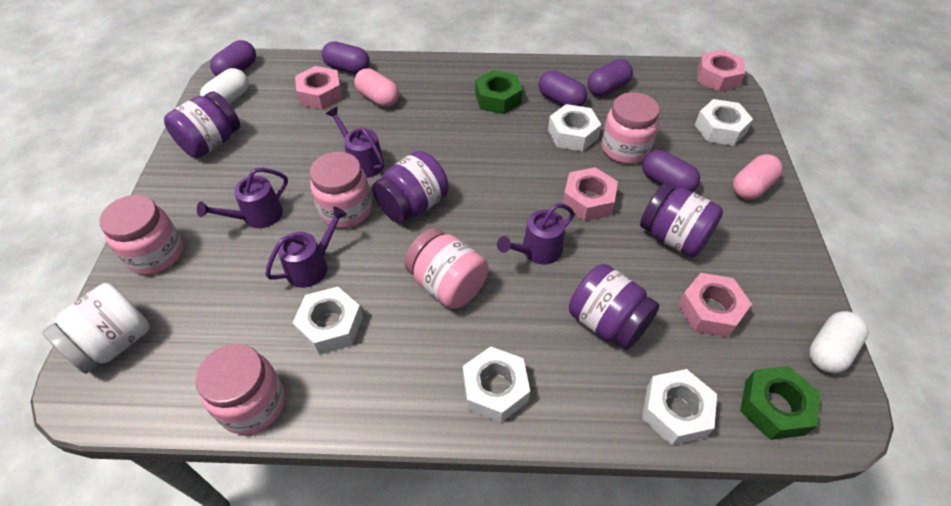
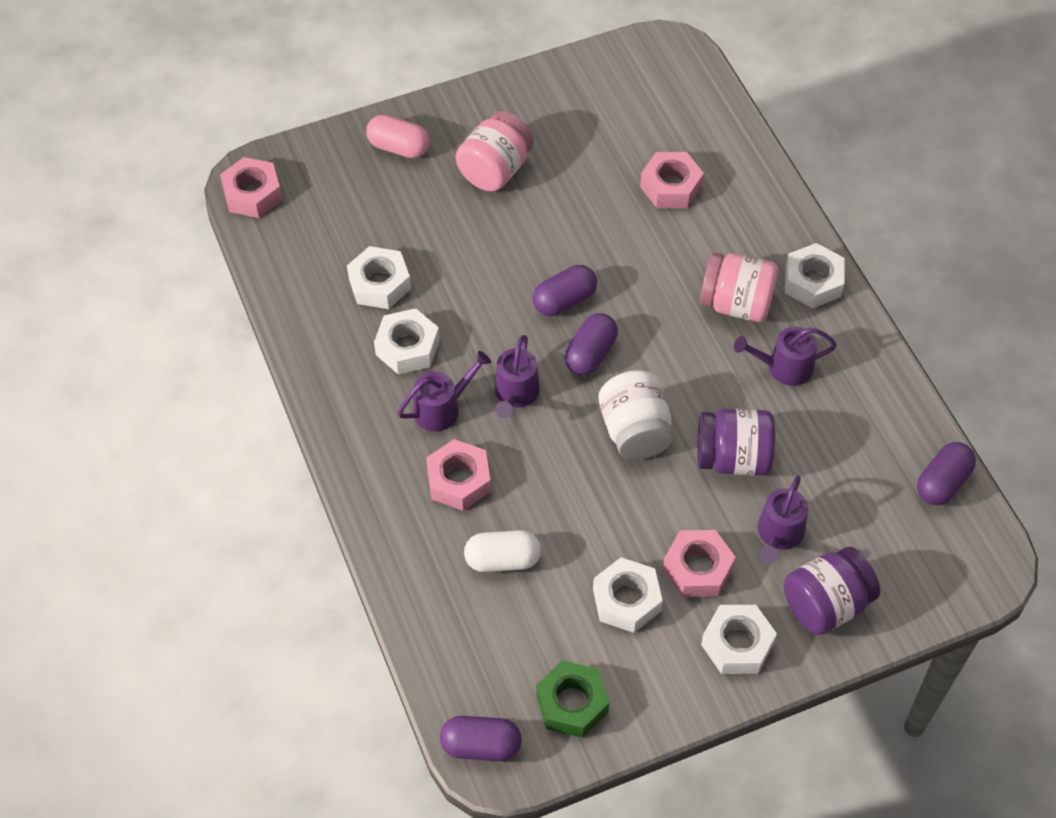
green nut: [475,70,523,114] [740,366,820,440] = 2 -> [536,660,609,738] = 1
pink capsule: [354,68,399,107] [733,154,783,200] = 2 -> [366,115,430,158] = 1
pink jar: [99,195,183,275] [196,344,285,435] [310,152,372,228] [404,228,488,309] [602,92,660,164] = 5 -> [456,111,534,191] [700,252,778,322] = 2
purple capsule: [210,40,256,76] [322,41,370,74] [538,71,587,106] [588,59,633,97] [642,150,700,192] = 5 -> [440,716,522,761] [533,265,597,316] [564,313,618,375] [917,442,976,505] = 4
purple jar: [164,91,240,158] [372,151,448,223] [569,264,660,350] [640,183,723,257] = 4 -> [697,408,775,475] [784,547,880,635] = 2
white capsule: [200,68,249,104] [809,311,869,373] = 2 -> [464,530,541,572] = 1

